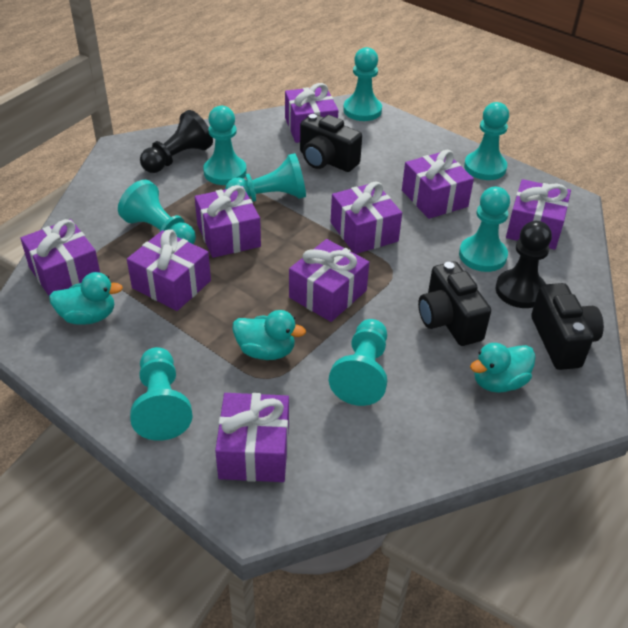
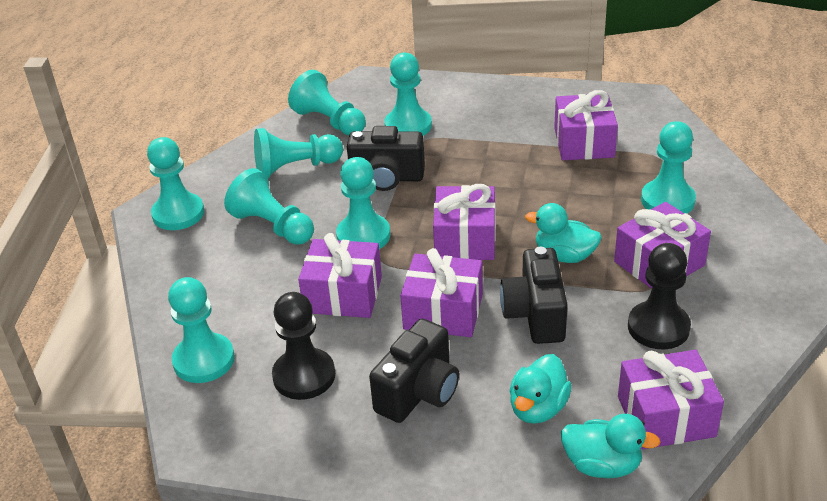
purple gift: [20,219,100,296] [127,229,211,311] [195,185,261,258] [215,393,289,482] [285,83,338,143] [289,239,369,322] [331,181,402,254] [402,150,474,219] [506,179,571,250] = 9 -> [298,233,382,318] [400,248,483,337] [433,184,495,260] [554,90,618,160] [614,202,711,289] [618,350,724,450] = 6

